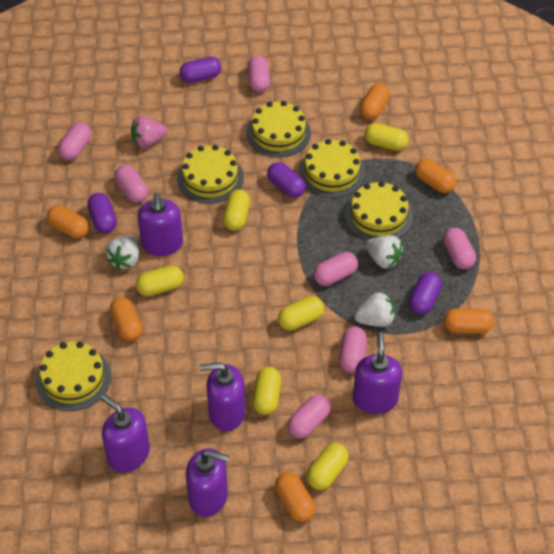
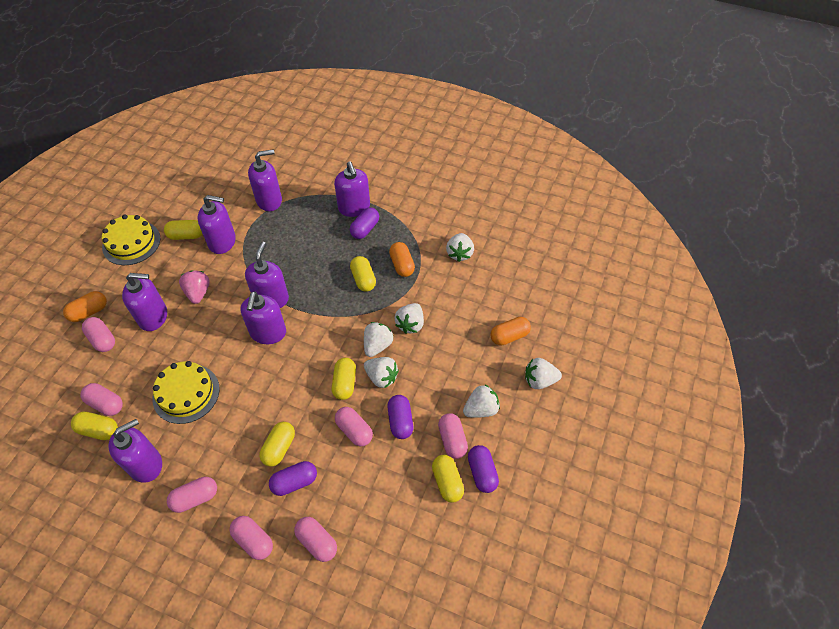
orange capsule: [47,205,89,238] [110,297,143,341] [275,472,315,522] [360,84,390,120] [415,159,456,193] [444,308,494,334] = 6 -> [63,291,107,322] [389,242,415,277] [491,317,531,346] = 3
purple soap dispenser: [101,394,150,473] [138,193,183,256] [186,448,229,517] [200,363,245,431] [353,332,402,414] = 5 -> [108,419,162,483] [122,273,167,331] [198,195,236,254] [240,291,286,344] [245,242,289,308] [248,149,282,211] [334,161,370,217] = 7
white strawberry: [106,235,139,270] [354,292,395,327] [366,235,403,268] = 3 -> [364,322,393,357] [364,357,399,388] [395,303,424,334] [446,233,474,262] [463,384,500,418] [525,358,562,389] = 6
yellow cake: [36,341,111,411] [177,145,244,204] [246,101,311,157] [299,139,365,198] [345,181,413,241] = 5 -> [102,215,161,265] [153,361,220,424] = 2

